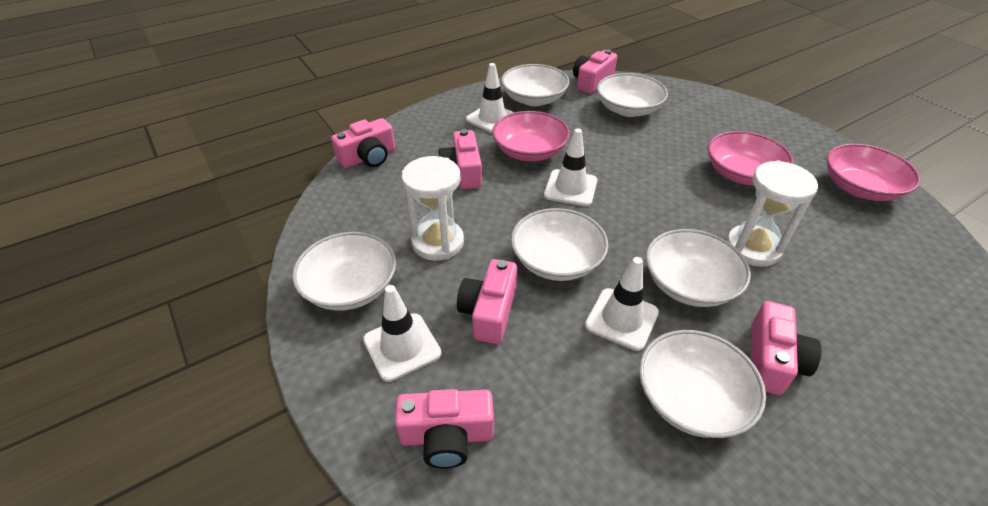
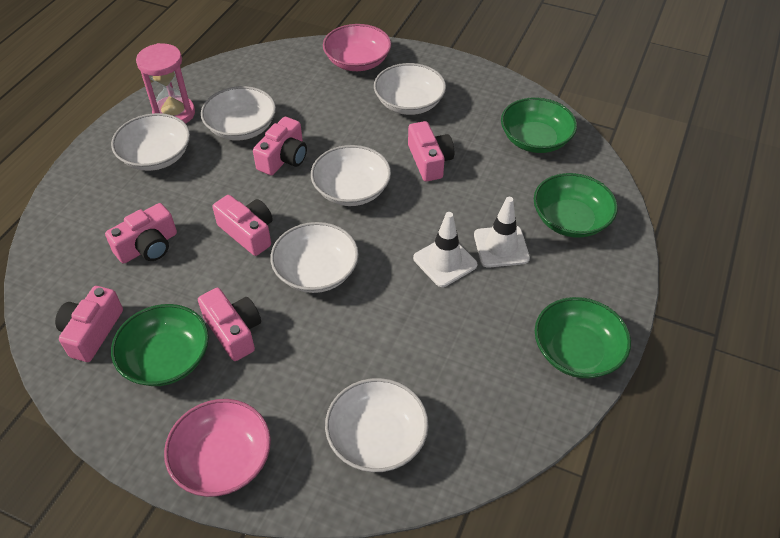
green bowl: none = 0 -> [111,304,209,386] [501,97,577,153] [534,173,618,238] [535,297,631,378] = 4
pink bowl: [492,111,570,161] [708,131,794,186] [826,144,920,201] = 3 -> [164,399,271,497] [323,24,391,71] = 2
pink hourglass: none = 0 -> [136,43,195,124] = 1
white hourglass: [402,156,464,261] [726,160,818,267] = 2 -> none = 0
white traffic cone: [363,285,441,382] [466,63,515,133] [544,128,597,206] [585,257,659,351] = 4 -> [413,212,477,287] [474,197,530,268] = 2

